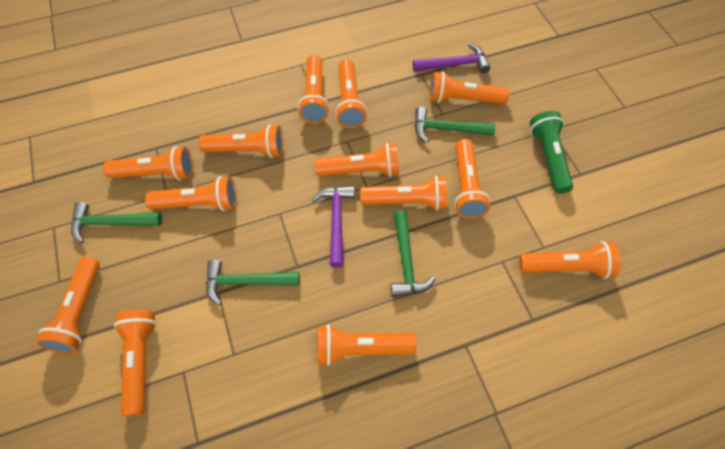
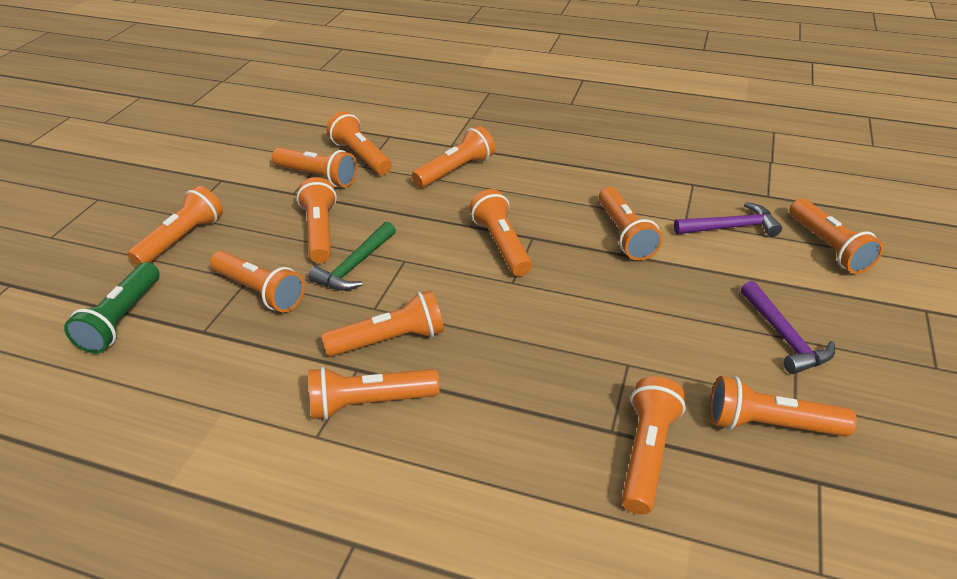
green hammer: [71,202,162,243] [206,260,300,305] [391,210,436,297] [415,107,496,142] = 4 -> [308,222,396,291] = 1

